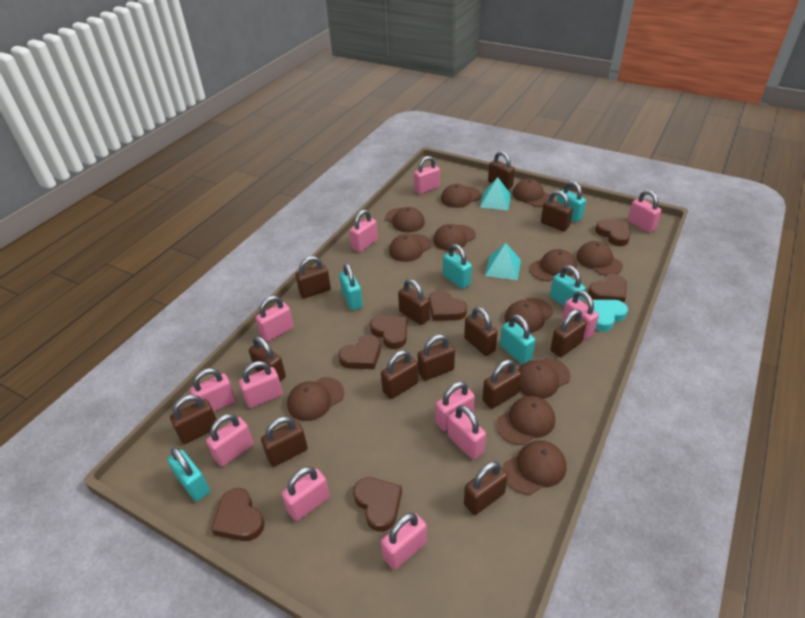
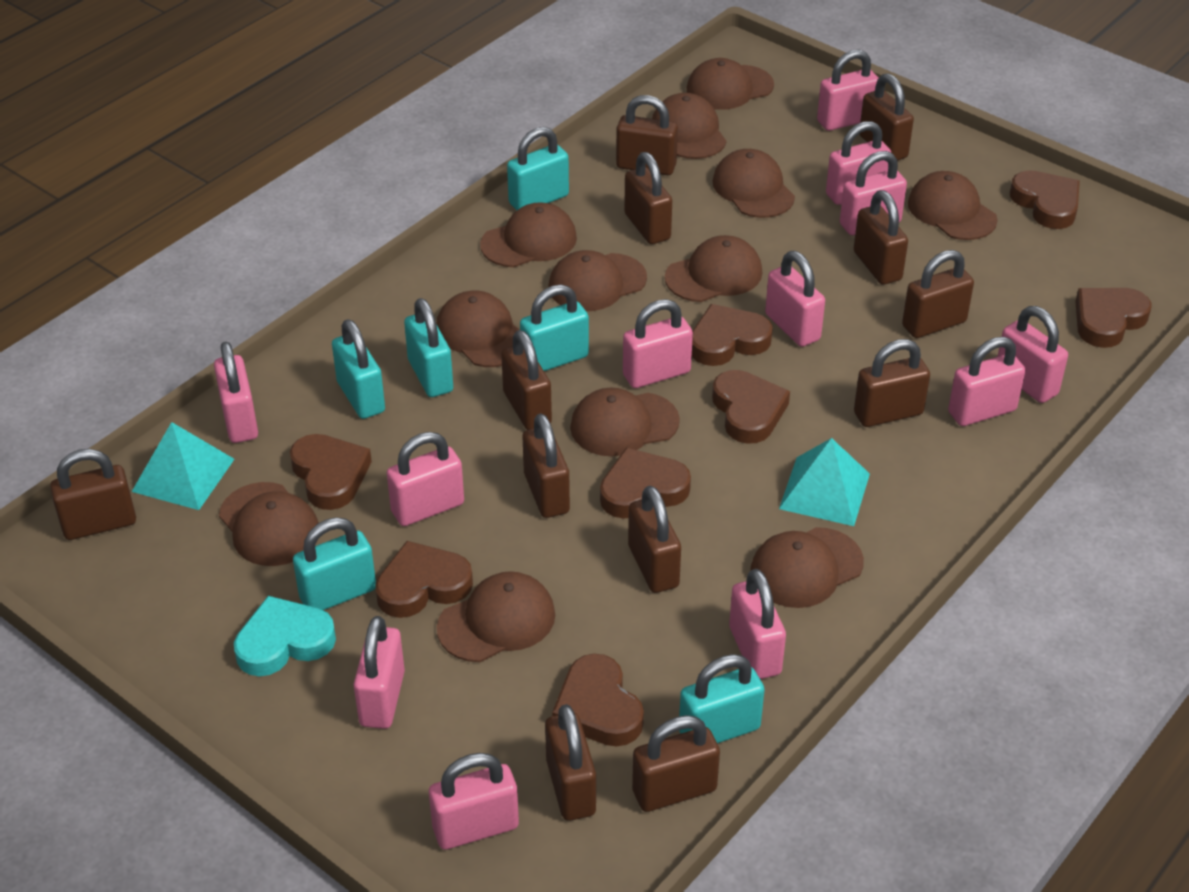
brown heart: [211,488,265,541] [339,335,381,369] [353,477,402,532] [370,315,407,349] [429,290,467,321] [588,274,627,303] [595,219,630,246] = 7 -> [290,434,372,510] [375,541,473,618] [552,654,644,747] [600,448,691,519] [692,304,773,366] [712,370,790,444] [1010,170,1080,229] [1075,288,1152,348] = 8
brown padlock: [170,395,217,444] [249,336,286,381] [261,417,308,467] [296,256,331,299] [381,350,418,399] [398,279,430,325] [418,334,455,381] [464,307,498,356] [464,461,508,515] [482,360,521,409] [488,151,515,190] [541,190,573,231] [550,309,587,357] = 13 -> [50,449,136,540] [501,330,552,430] [523,413,570,518] [545,704,596,821] [616,95,678,175] [624,152,672,244] [628,485,681,593] [632,715,720,812] [854,190,908,285] [854,339,930,427] [860,73,914,161] [902,250,974,338] = 12

